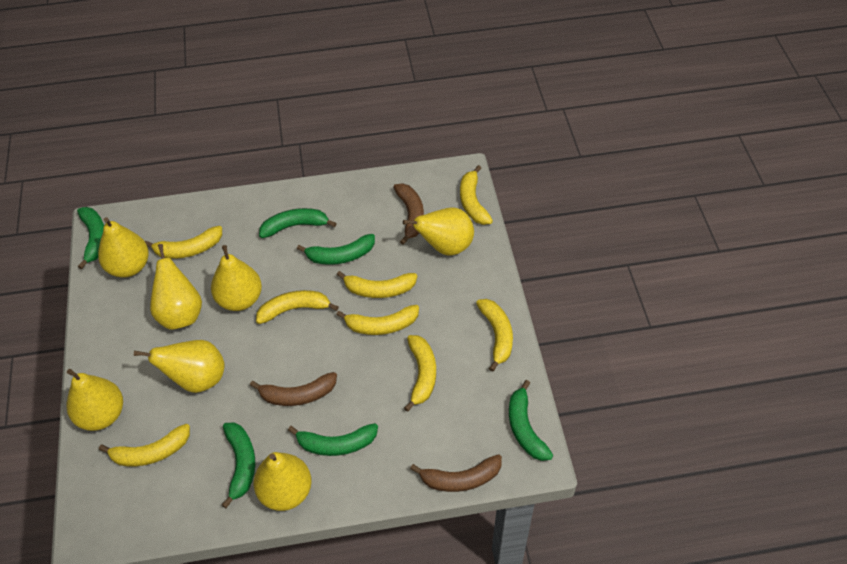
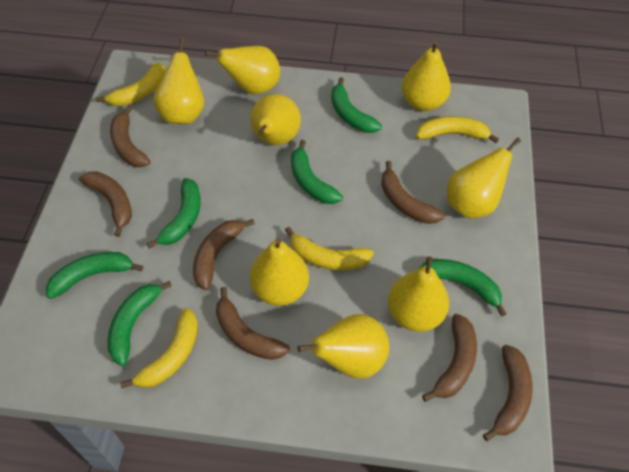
brown banana: [250,372,337,406] [393,183,424,245] [410,454,502,492] = 3 -> [79,171,132,237] [110,105,150,167] [193,219,255,290] [216,287,290,360] [381,161,445,224] [422,314,477,402] [483,345,532,441] = 7
yellow banana: [99,424,190,466] [145,226,222,259] [256,290,339,324] [336,305,419,335] [337,271,417,298] [404,335,436,412] [460,165,493,225] [476,299,513,372] = 8 -> [96,62,165,106] [120,308,198,388] [285,227,374,270] [416,116,499,143] = 4
yellow pear: [67,369,123,431] [98,217,149,278] [134,340,225,393] [150,244,202,330] [211,245,262,311] [254,452,312,511] [403,208,474,256] = 7 -> [153,38,204,124] [205,46,280,94] [250,94,301,145] [250,238,309,306] [298,314,389,378] [388,256,449,332] [402,41,451,111] [447,138,521,219] = 8

